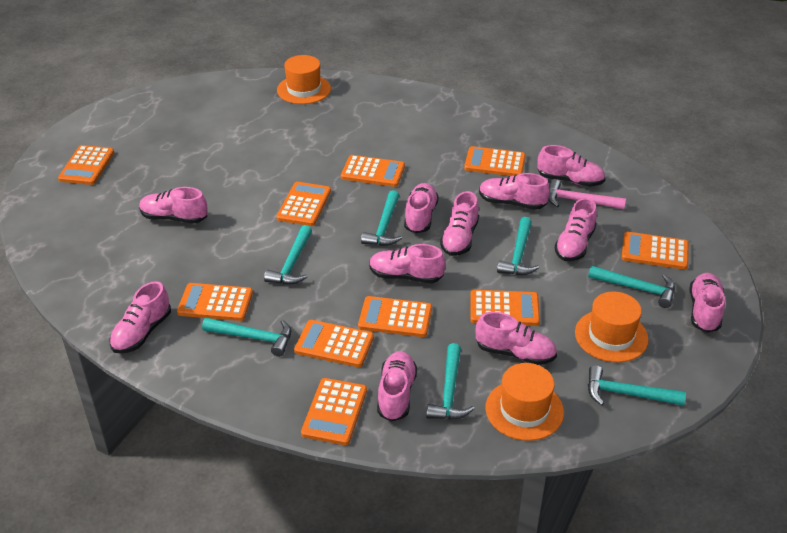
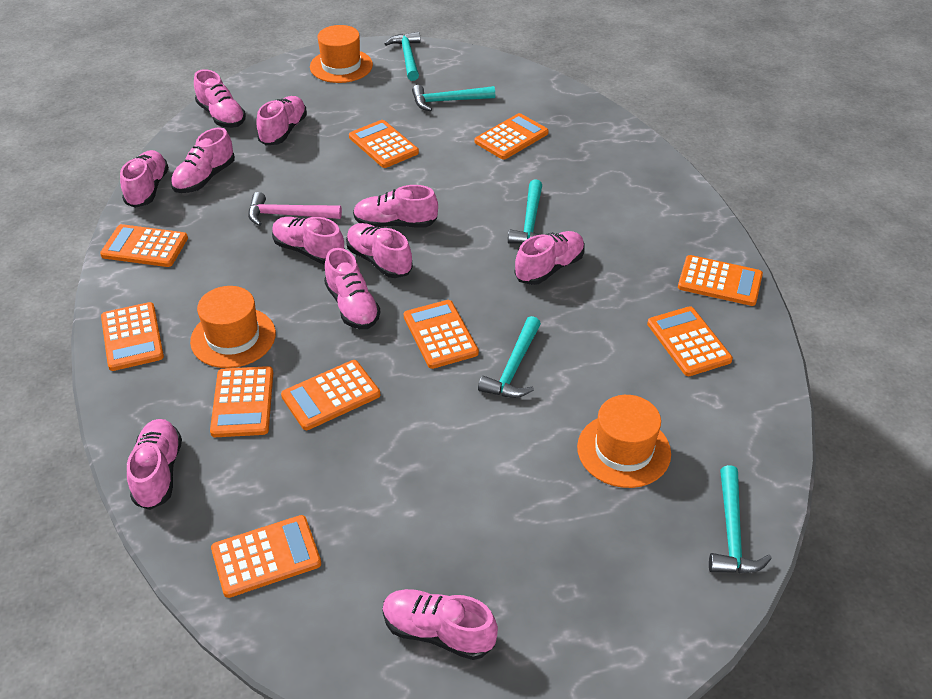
turquoise hammer: [202,318,291,357] [264,225,312,284] [361,190,402,246] [426,343,475,420] [497,217,539,275] [588,266,675,308] [588,365,686,406] = 7 -> [385,32,421,81] [412,85,495,111] [478,316,541,398] [508,179,555,244] [709,465,772,573] = 5

